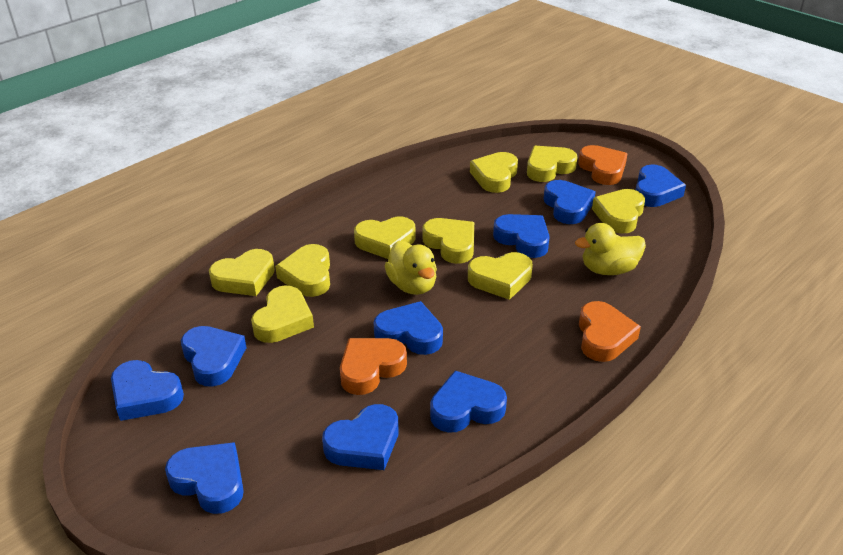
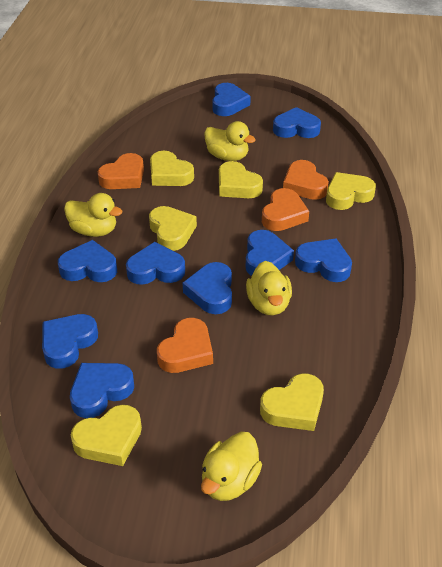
orange heart: [340,338,407,395] [578,145,628,185] [579,301,641,362] = 3 -> [98,153,144,189] [157,318,213,373] [262,188,309,231] [283,160,329,200] = 4
yellow duck: [385,240,437,295] [575,223,646,275] = 2 -> [64,193,122,237] [201,432,262,501] [204,121,256,161] [246,261,292,315] = 4
yellow heart: [209,249,275,296] [251,286,314,343] [275,244,330,297] [354,217,415,259] [422,218,474,264] [468,252,533,300] [470,152,518,193] [527,146,577,182] [592,189,645,234] = 9 -> [71,405,142,466] [149,206,197,251] [150,151,194,186] [219,161,263,198] [260,373,324,431] [326,172,376,210] = 6

